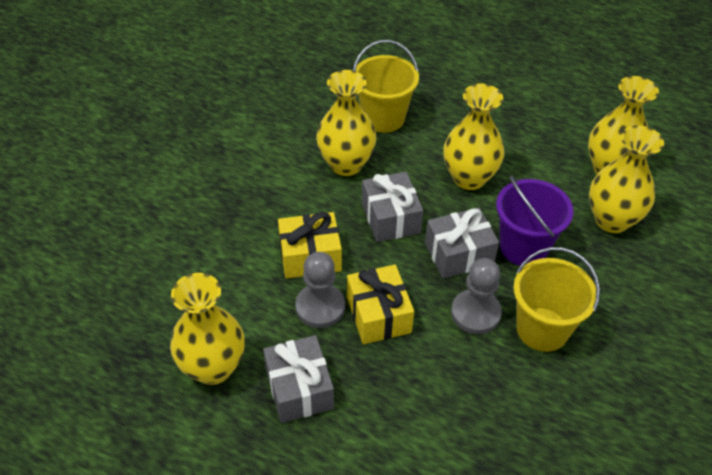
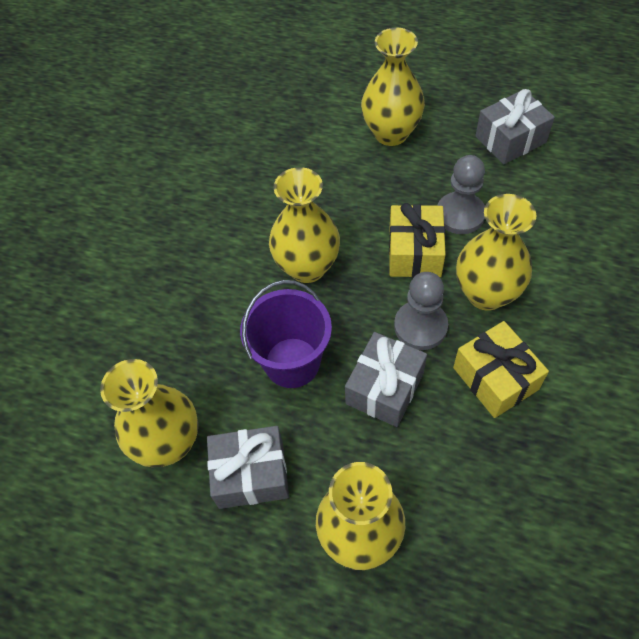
yellow bucket: [353,40,419,133] [513,247,600,352] = 2 -> none = 0

